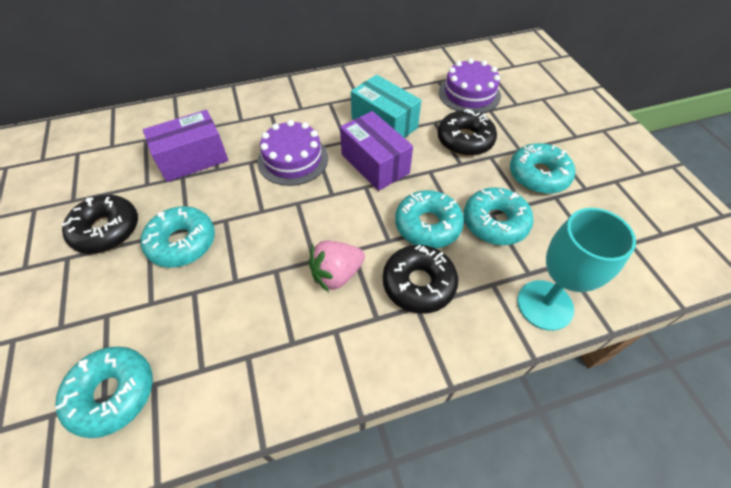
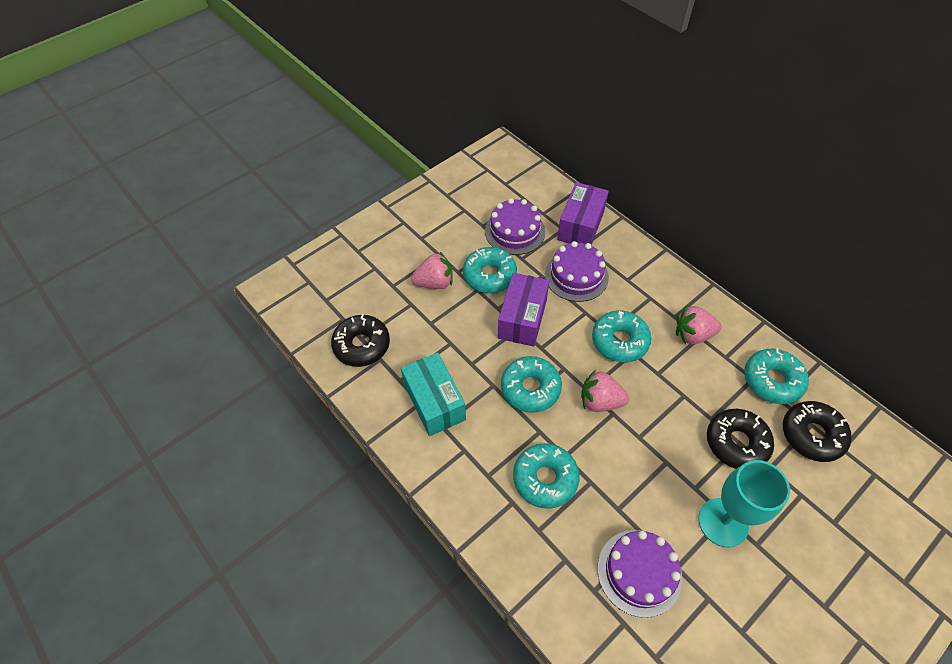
pink strawberry: [308,241,365,292] = 1 -> [411,252,453,289] [581,370,630,412] [676,305,722,345] = 3
purple cake: [257,120,328,186] [439,58,501,114] = 2 -> [485,198,545,255] [545,241,609,302] [598,530,682,618] = 3

